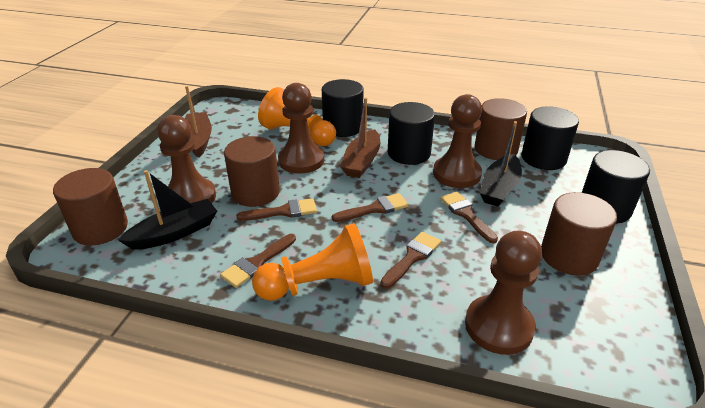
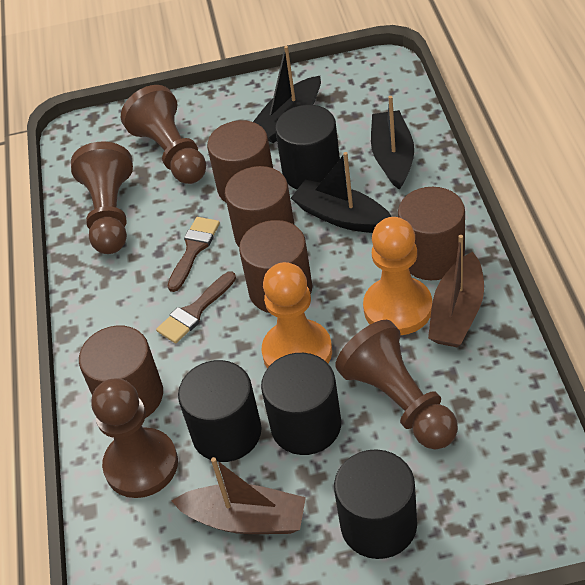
black boat: [118,170,217,250] [480,121,522,207] = 2 -> [253,46,321,143] [291,152,392,233] [371,96,414,190] = 3
brown brush: [220,234,296,288] [236,198,317,221] [332,193,409,222] [380,232,441,289] [440,192,498,243] = 5 -> [156,271,236,343] [168,217,220,292] = 2
brown cylinder: [53,168,128,245] [224,136,280,207] [475,98,527,160] [541,192,617,276] = 4 -> [79,326,163,418] [207,120,273,202] [225,166,294,247] [239,220,312,313] [398,187,465,280] = 5

